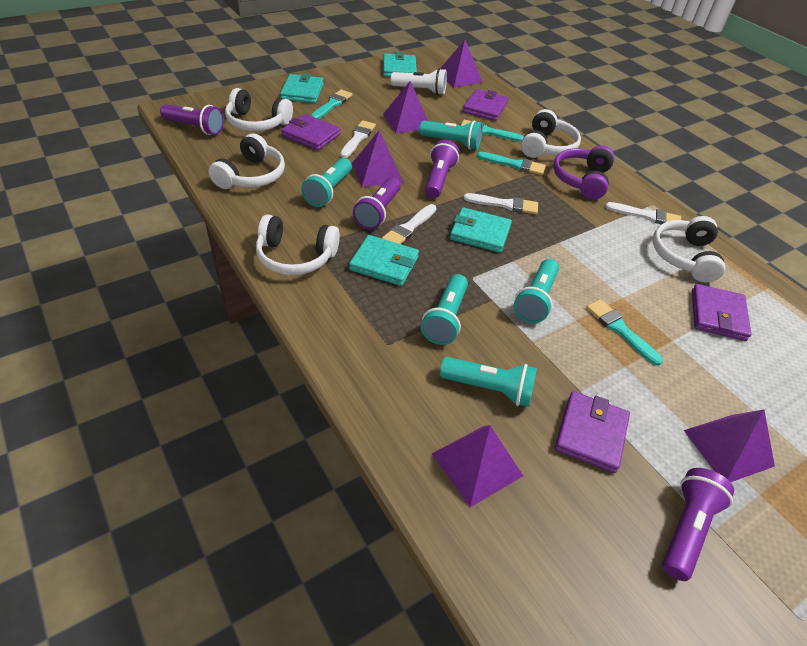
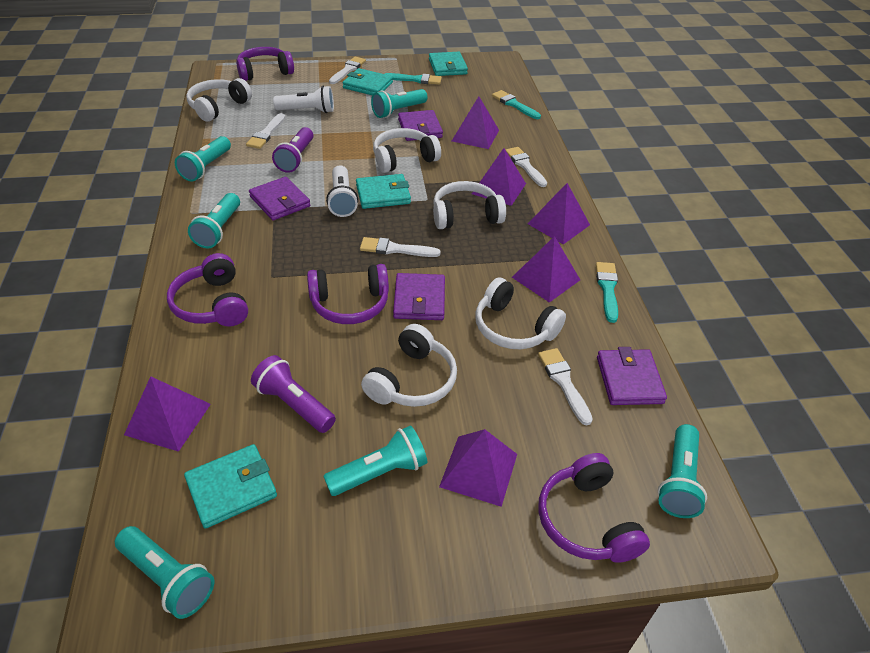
purple flashlight: [160,104,224,135] [353,177,401,229] [425,140,459,198] [662,468,734,581] = 4 -> [251,355,336,433] [272,127,314,173] = 2
purple headphones: [553,145,614,200] = 1 -> [167,253,248,326] [236,47,294,81] [307,264,389,324] [538,453,650,563] = 4
purple pyramid: [352,130,404,187] [383,81,428,133] [432,425,523,507] [440,40,482,88] [684,409,775,482] = 5 -> [124,376,211,452] [439,429,517,507] [452,96,499,149] [472,148,526,206] [512,236,580,303] [528,183,590,244] = 6
turquoise brush: [311,90,352,119] [460,120,524,142] [477,152,546,175] [586,299,663,366] = 4 -> [385,73,442,85] [492,90,541,119] [596,262,618,323] = 3
turquoise flashlight: [301,158,352,207] [419,120,483,150] [421,274,468,345] [440,357,537,407] [513,259,559,323] = 5 -> [115,526,214,619] [175,136,231,182] [188,193,240,248] [323,425,427,496] [371,89,428,118] [658,424,707,518] = 6
white brush: [340,120,376,158] [382,204,436,244] [464,193,538,214] [605,202,681,225] = 4 -> [246,113,285,149] [329,57,366,84] [360,237,440,257] [506,147,547,187] [538,348,593,425] = 5
white flashlight: [390,68,447,95] = 1 -> [273,86,334,113] [326,165,358,217] = 2

